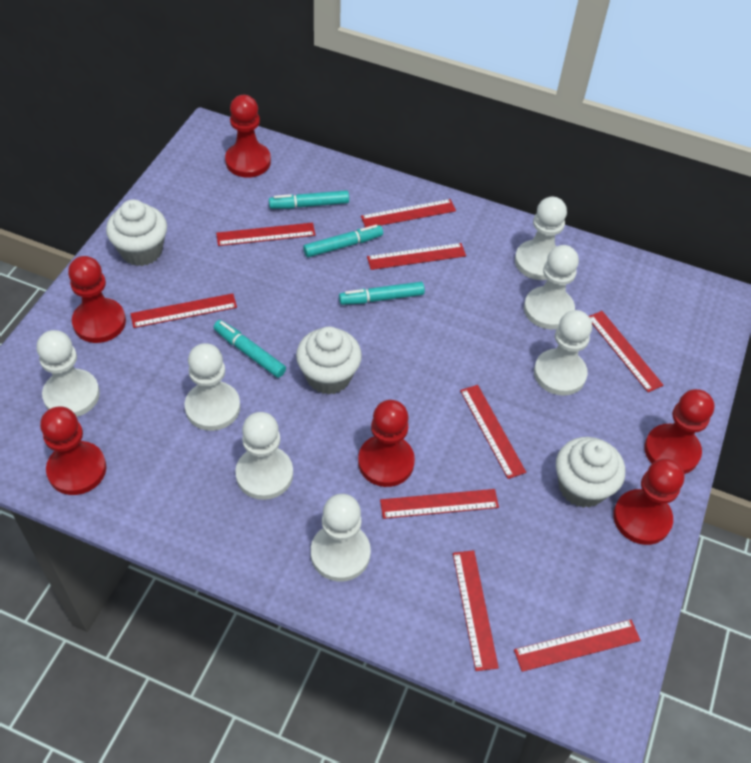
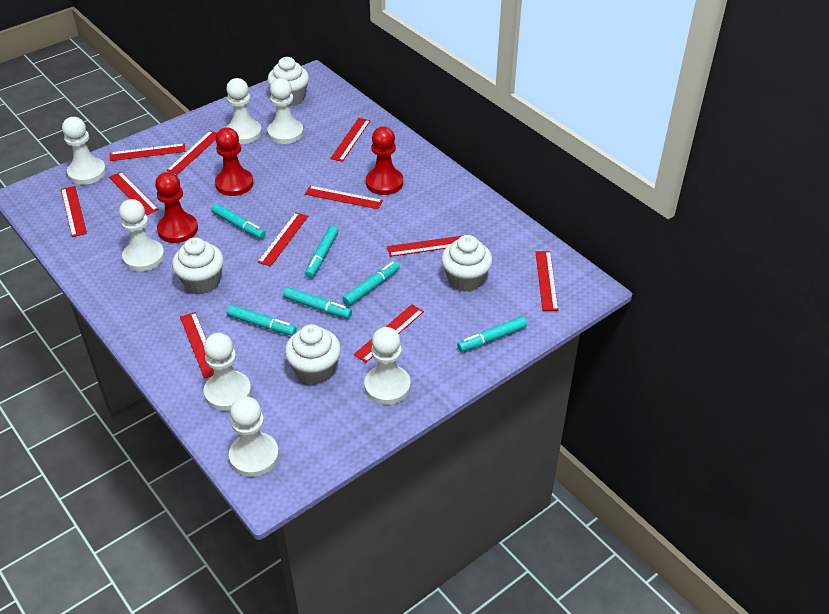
red pawn: [40,407,106,495] [68,256,126,343] [225,95,271,178] [358,400,415,487] [613,458,684,545] [644,389,714,474] = 6 -> [155,172,198,243] [215,127,254,196] [366,127,403,195] = 3
red ruler: [130,293,237,328] [216,223,316,246] [361,199,456,227] [367,243,466,270] [380,489,499,519] [453,550,499,671] [460,385,526,479] [514,620,641,672] [589,311,663,392] = 9 -> [61,186,87,237] [109,172,159,215] [110,143,185,161] [167,131,217,175] [180,312,214,379] [257,212,308,267] [305,186,383,209] [330,118,370,162] [354,304,424,363] [387,235,464,257] [535,251,558,311] = 11
turquoise marker: [214,320,286,378] [269,190,349,209] [303,225,383,257] [339,282,425,305] = 4 -> [211,204,266,239] [227,305,297,336] [283,287,352,319] [305,226,338,278] [342,261,400,306] [457,316,527,352] = 6
white cupcake: [106,200,167,266] [296,326,362,395] [556,437,625,508] = 3 -> [172,237,224,295] [268,57,309,106] [285,324,341,385] [441,235,492,292] = 4

